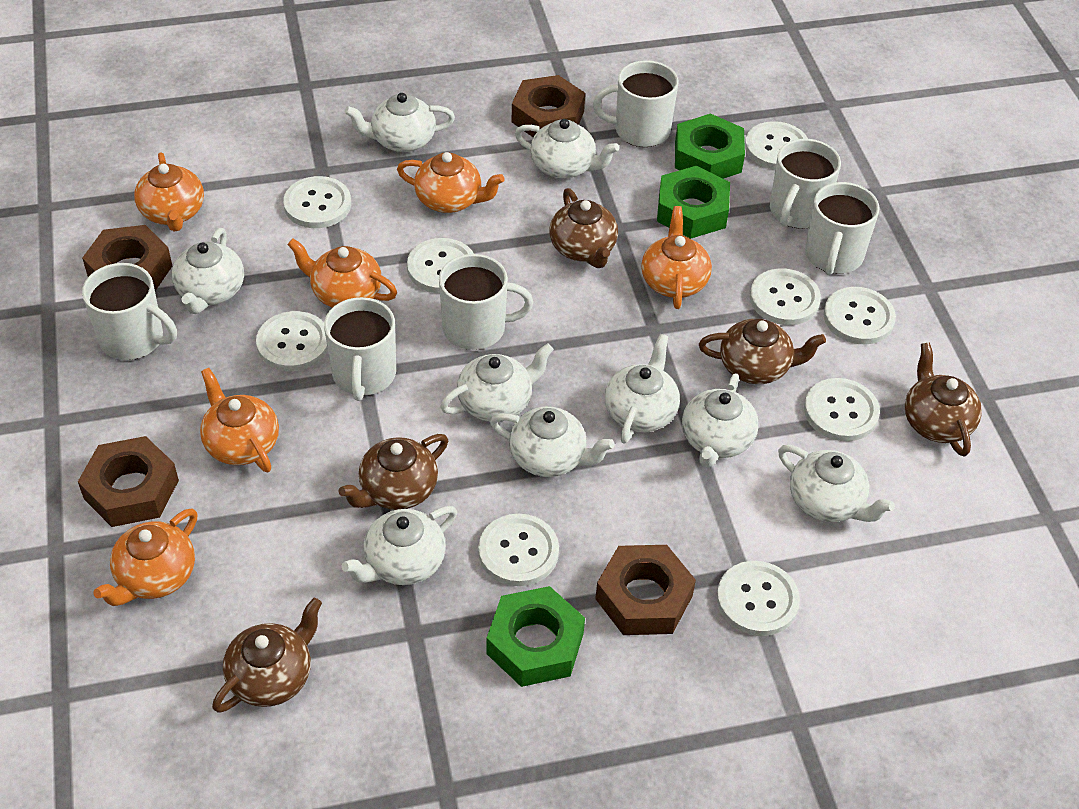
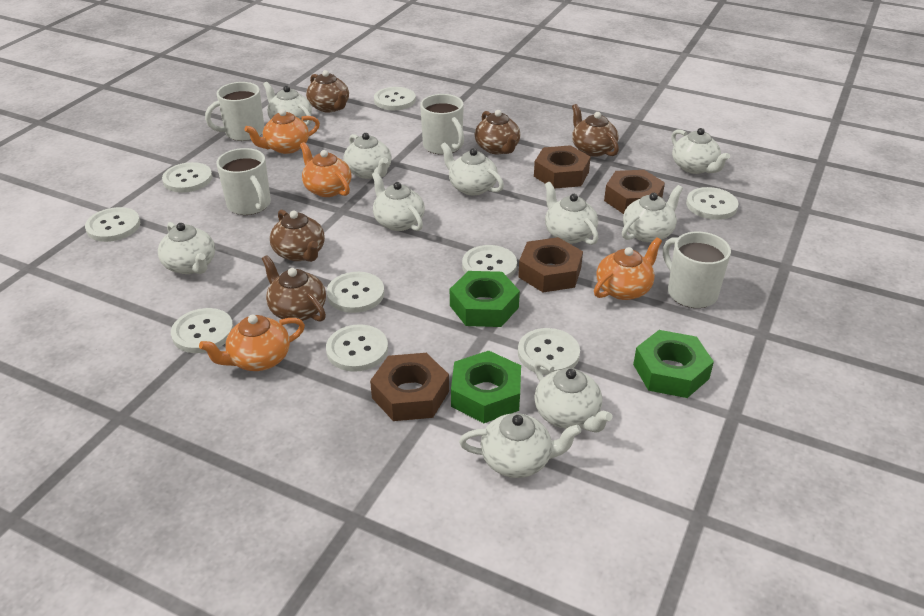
orange teapot: [93,508,198,606] [134,152,204,232] [200,368,279,472] [288,239,397,308] [397,152,505,213] [641,206,712,309] = 6 -> [199,314,305,371] [244,109,320,154] [300,142,351,197] [594,237,662,300] = 4
white mug: [82,263,177,360] [324,297,396,401] [439,254,533,350] [593,60,679,147] [770,139,841,229] [805,182,880,275] = 6 -> [205,82,264,141] [216,148,271,215] [420,94,464,155] [663,232,731,308] = 4
white teapot: [172,228,244,314] [341,506,457,585] [344,93,455,152] [440,343,554,422] [490,407,615,477] [515,119,619,178] [605,334,680,444] [682,373,759,468] [778,445,895,522] = 9 -> [158,222,215,274] [263,82,312,126] [343,133,391,179] [372,172,425,231] [441,142,504,195] [459,413,581,478] [534,360,613,432] [545,182,598,245] [622,185,683,242] [671,128,730,174] = 10

